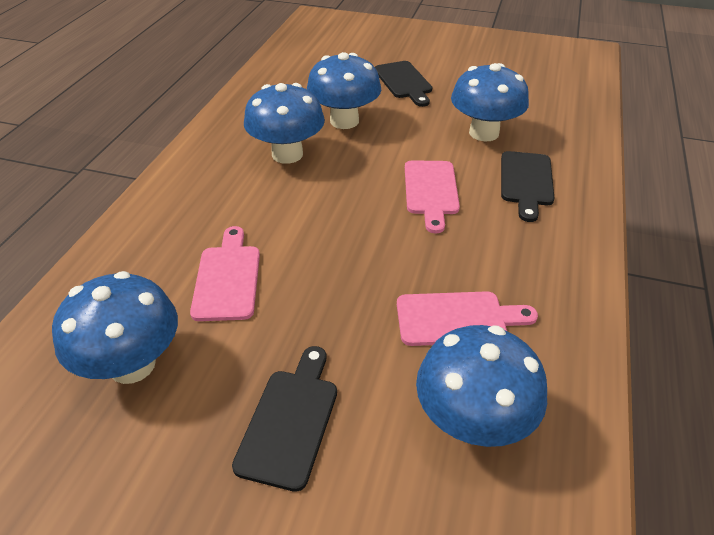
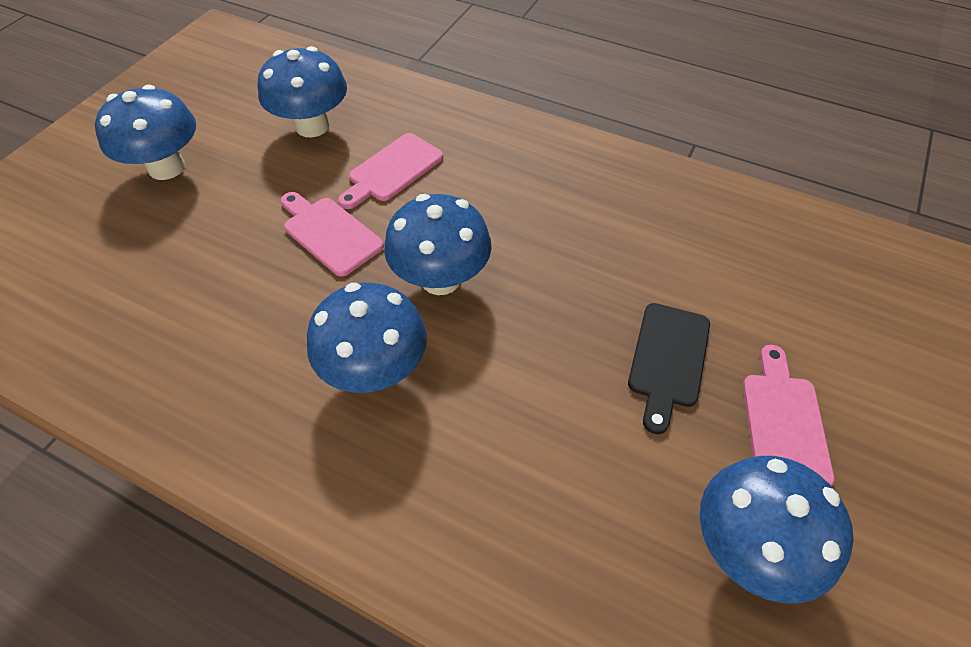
black cutting board: [232,346,337,492] [375,61,432,107] [501,151,554,222] = 3 -> [628,303,710,434] = 1

